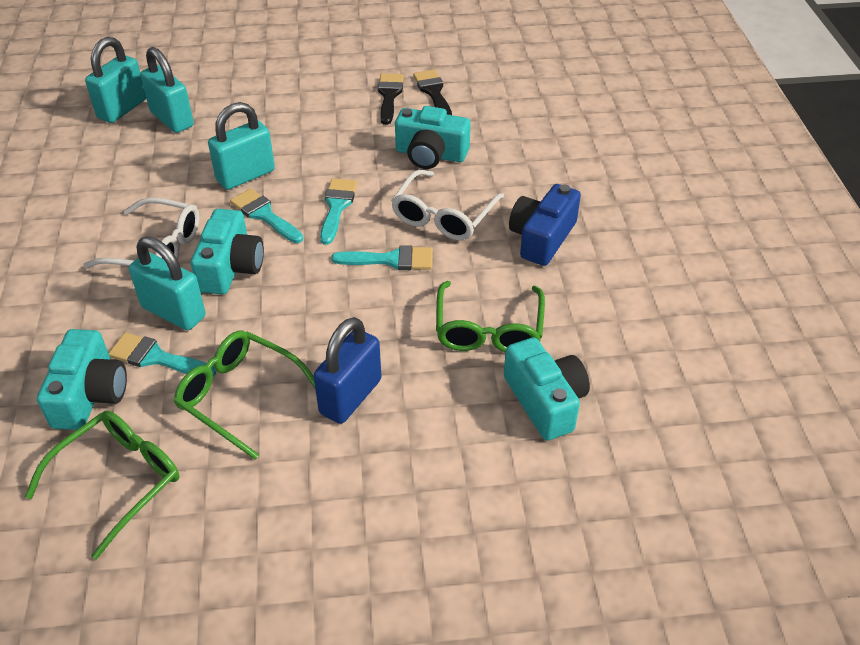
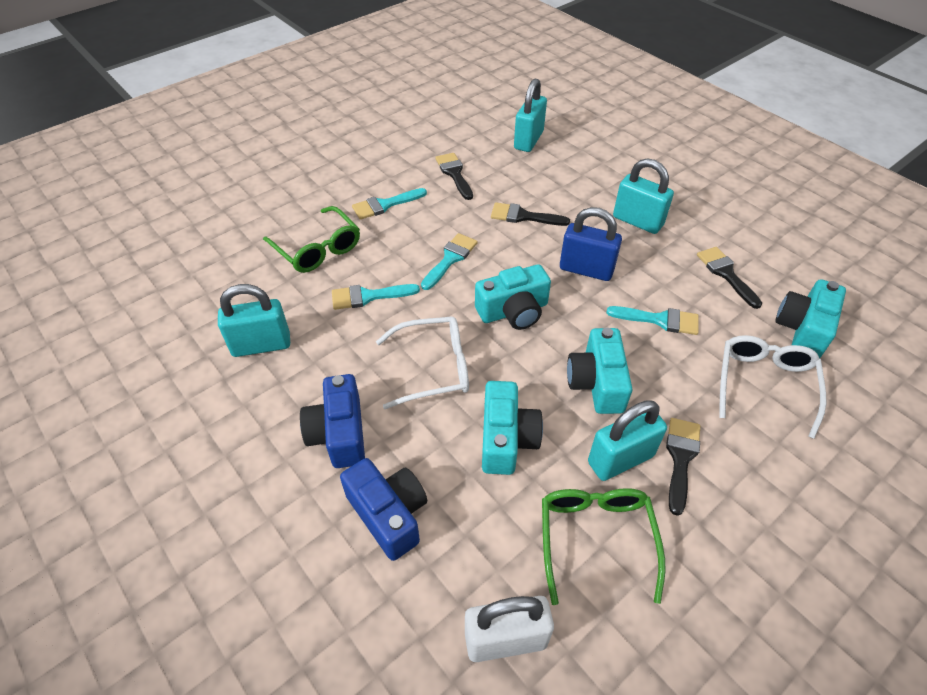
black brush: [378,73,404,125] [413,70,452,115] = 2 -> [435,153,473,200] [491,202,570,226] [666,418,700,516] [697,247,762,309] = 4
blue camera: [509,184,581,266] = 1 -> [300,374,365,468] [340,458,427,561] = 2
green glasses: [25,411,179,560] [174,331,315,459] [436,281,545,353] = 3 -> [263,206,360,273] [542,488,665,605] = 2
white padlock: none = 0 -> [465,596,554,662] = 1

